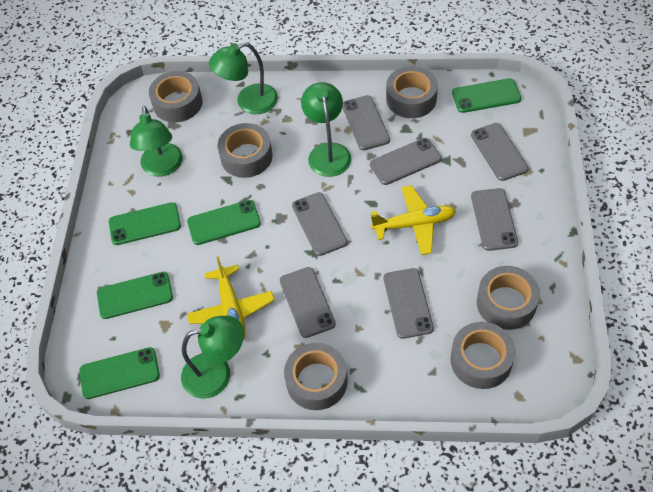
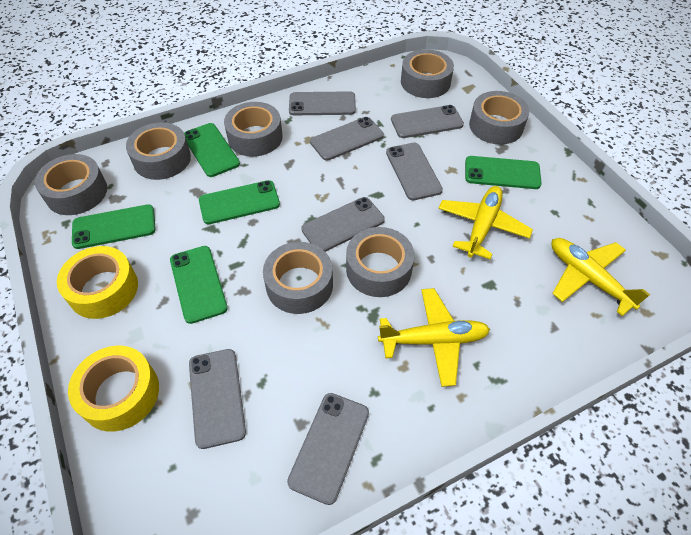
green lamp: [130,106,183,177] [181,316,244,399] [209,42,278,114] [301,82,351,177] = 4 -> none = 0
grey tape: [149,71,202,122] [218,123,273,178] [284,343,348,410] [386,66,438,118] [451,322,515,389] [477,266,540,330] = 6 -> [35,154,107,215] [126,122,191,180] [224,102,283,157] [263,242,333,314] [346,227,414,297] [401,49,454,98] [469,91,529,145] = 7
yellow plane: [187,256,274,340] [371,185,456,255] = 2 -> [378,288,490,387] [438,186,533,259] [551,238,650,316] = 3
yellow tape: none = 0 -> [57,246,138,319] [68,346,159,432] = 2

